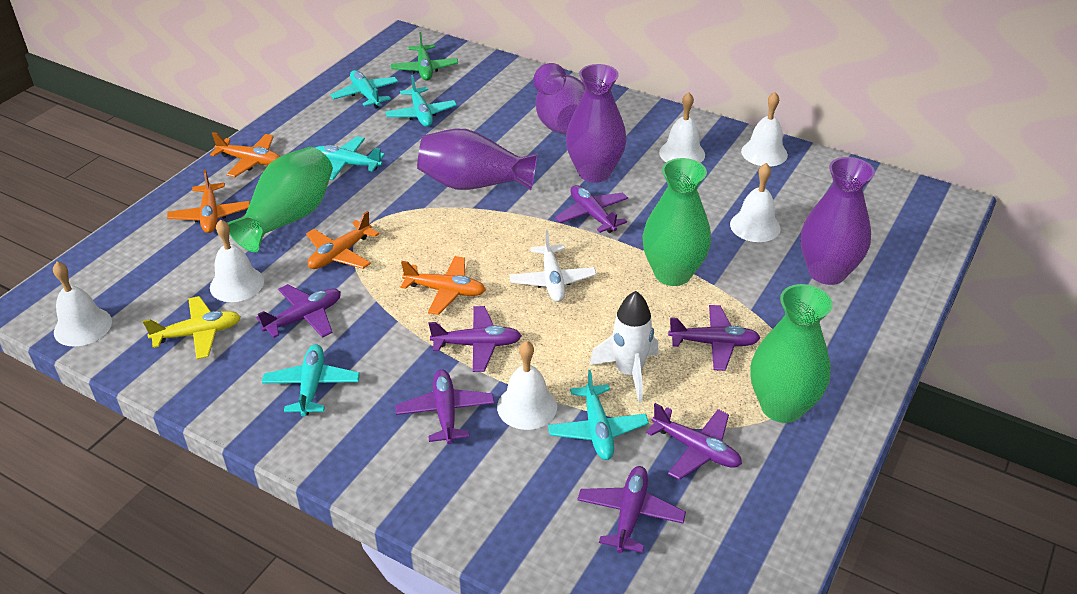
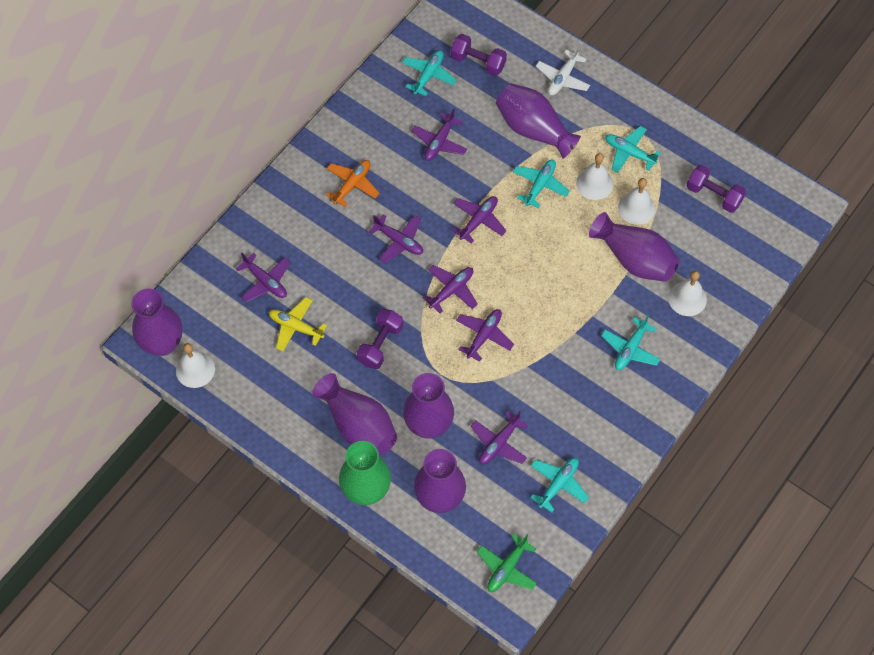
green vase: [228,147,333,252] [642,158,711,286] [751,284,833,423] = 3 -> [339,441,391,505] = 1
orange plane: [167,170,250,233] [210,132,280,177] [306,211,379,269] [401,256,486,315] = 4 -> [326,160,380,207] = 1
purple dumbbell: none = 0 -> [357,309,403,369] [451,34,507,76] [687,165,746,213] = 3
purple vase: [417,128,537,190] [533,63,585,134] [566,64,626,182] [801,157,875,285] = 4 -> [131,289,183,356] [312,373,397,456] [403,373,454,438] [414,449,466,513] [496,83,581,159] [589,212,680,282] = 6
white bell: [53,262,112,346] [210,219,264,302] [497,341,557,430] [659,92,705,163] [730,163,781,242] [741,92,788,167] = 6 -> [176,343,215,388] [576,153,613,200] [618,178,655,225] [668,271,707,316] = 4
white rocket: [589,291,658,403] = 1 -> none = 0

